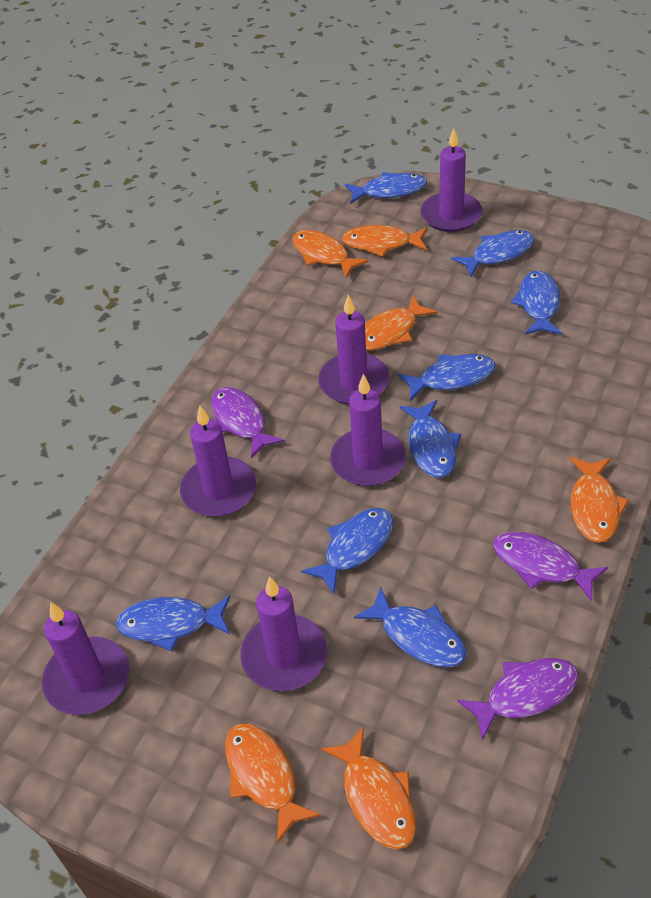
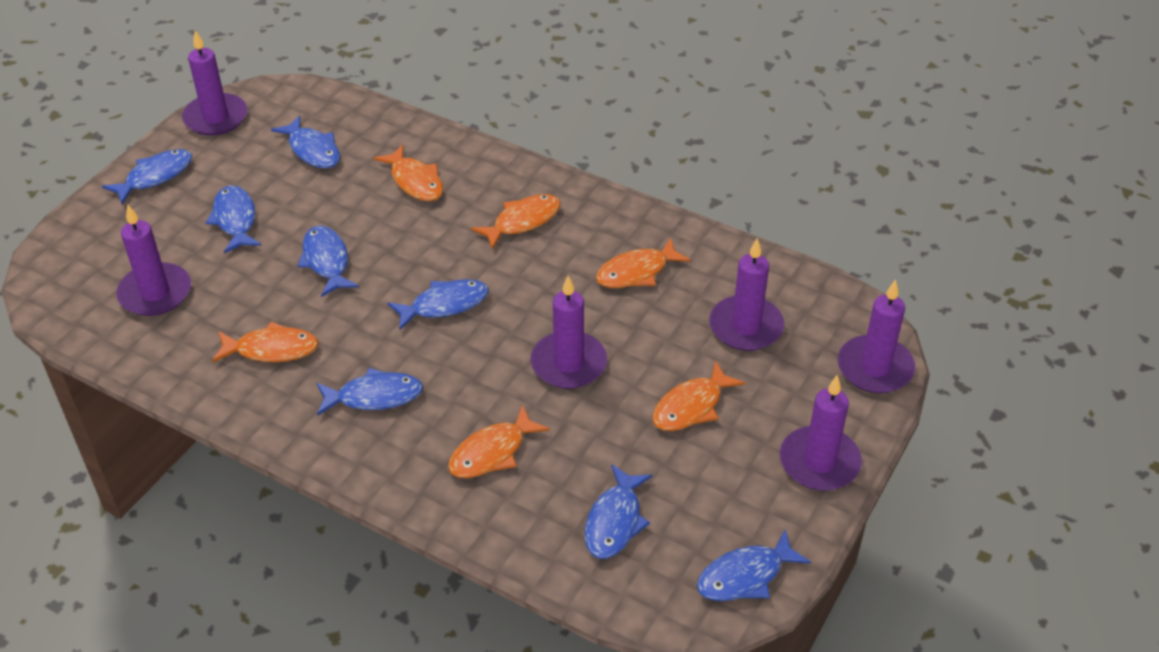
purple fish: [212,387,285,459] [457,658,579,740] [493,532,608,601] = 3 -> none = 0

